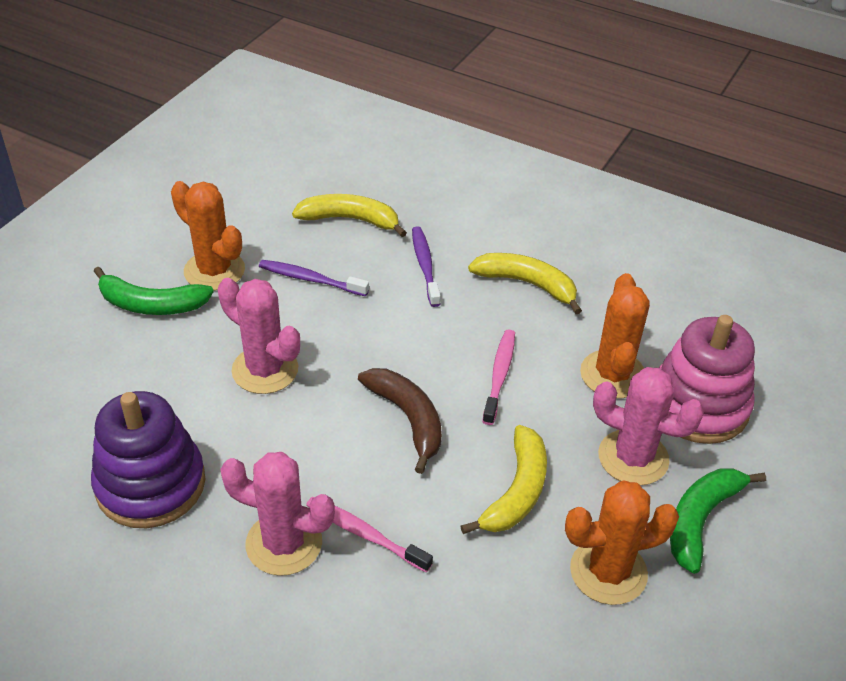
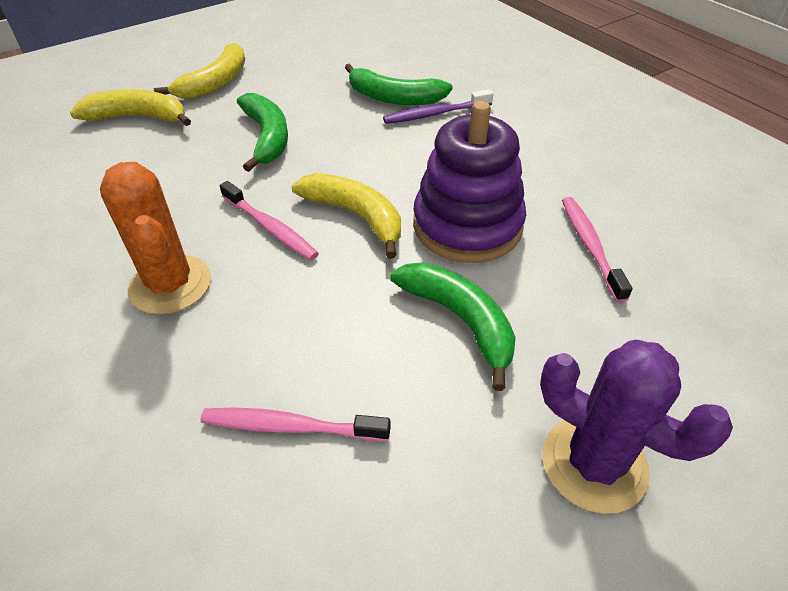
brown banana: [358,368,442,474] = 1 -> none = 0
green banana: [93,267,214,315] [670,468,766,574] = 2 -> [237,93,288,172] [345,64,453,105] [390,262,516,391] = 3
orange cactus: [171,181,245,291] [565,481,679,605] [580,273,650,398] = 3 -> [100,162,211,315] = 1
pink cactus: [218,278,300,394] [220,452,335,576] [593,367,704,486] = 3 -> none = 0
pink stacking toy: [659,315,755,444] = 1 -> none = 0
pink toothbrush: [306,497,433,573] [482,329,515,425] = 2 -> [200,408,391,441] [220,181,319,261] [562,197,633,303] = 3
purple cactus: none = 0 -> [540,340,733,514] = 1
purple toothbrush: [259,260,369,296] [412,226,441,307] = 2 -> [383,89,493,124] = 1

